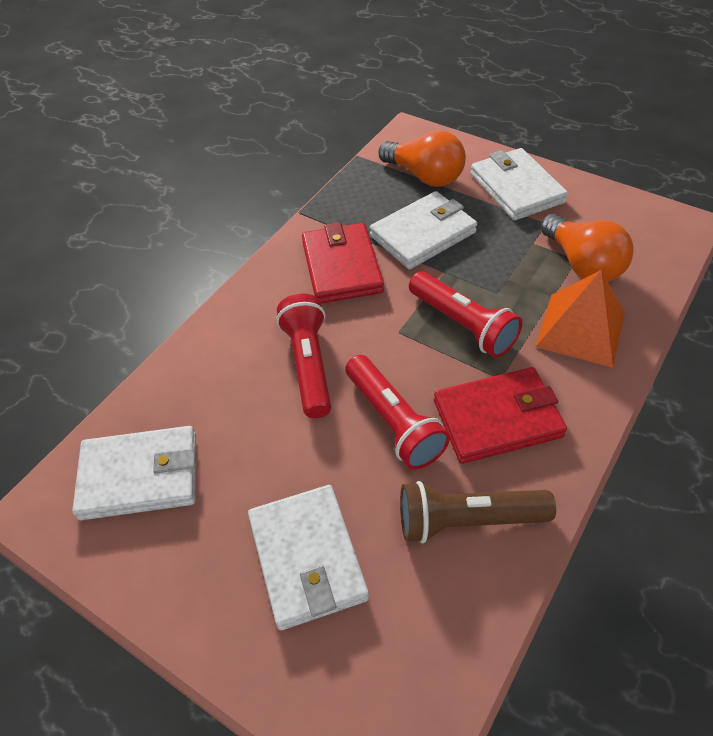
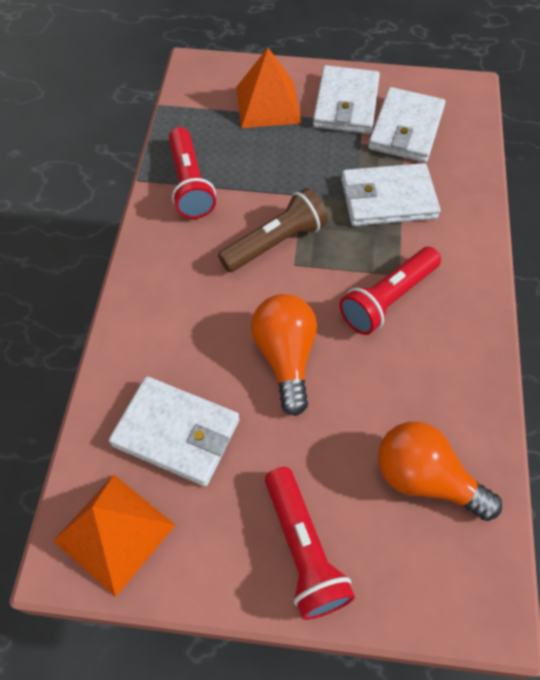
orange pyramid: [535,270,625,368] = 1 -> [53,475,175,597] [236,48,301,128] = 2
red wallet: [302,222,384,304] [434,367,567,464] = 2 -> none = 0

